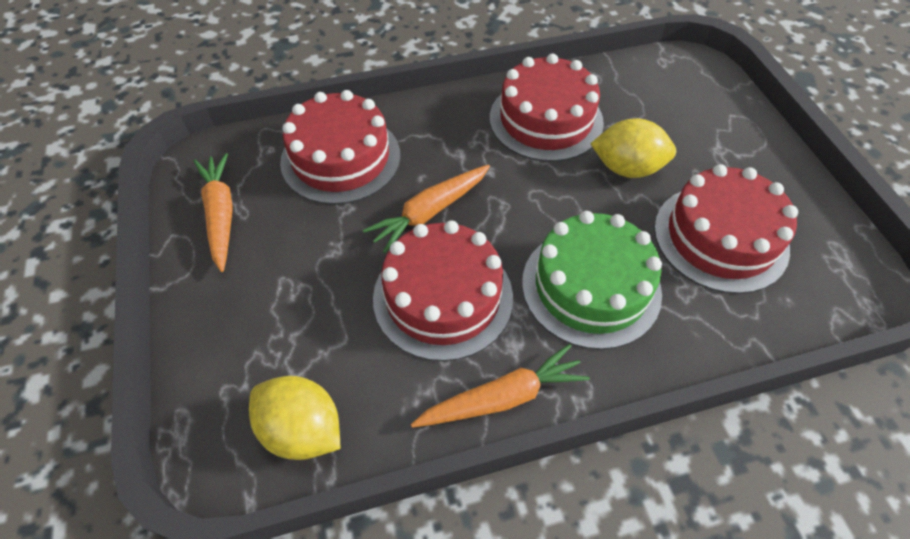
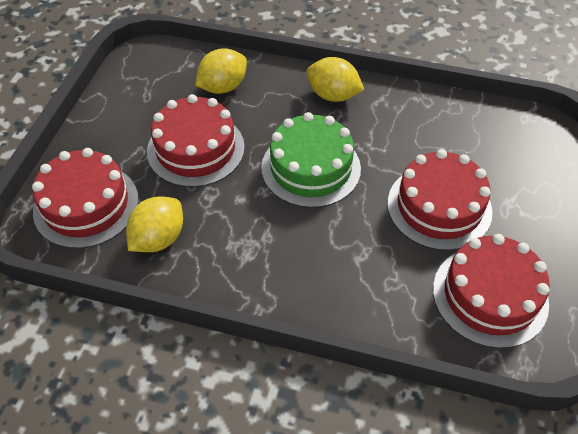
orange carrot: [194,153,233,272] [363,165,490,253] [411,344,590,428] = 3 -> none = 0
yellow lemon: [249,376,340,460] [591,118,676,178] = 2 -> [126,196,183,252] [195,48,247,94] [306,57,364,102] = 3

